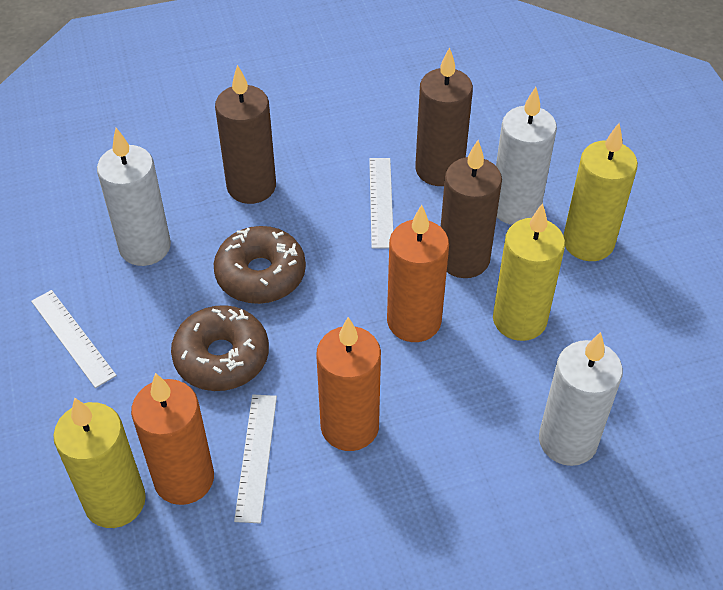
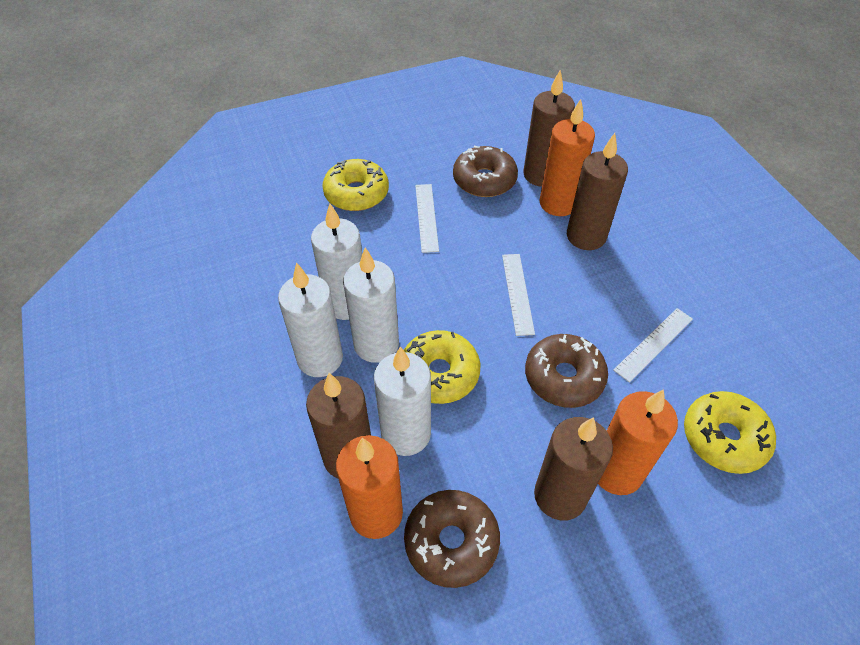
brown candle: [215,65,276,204] [415,47,473,186] [441,140,502,278] = 3 -> [306,373,371,478] [523,70,575,187] [534,417,613,520] [567,133,628,250] = 4
brown donut: [171,305,269,391] [214,226,306,304] = 2 -> [404,490,500,588] [453,146,518,197] [525,334,608,408] = 3
white candle: [97,128,171,266] [496,87,557,225] [539,332,623,466] = 3 -> [278,262,343,377] [311,203,362,320] [343,247,399,363] [374,346,431,456] = 4
yellow candle: [53,397,146,528] [493,203,565,341] [563,123,638,261] = 3 -> none = 0
yellow donut: none = 0 -> [322,159,389,211] [404,330,480,404] [684,391,776,474] = 3

